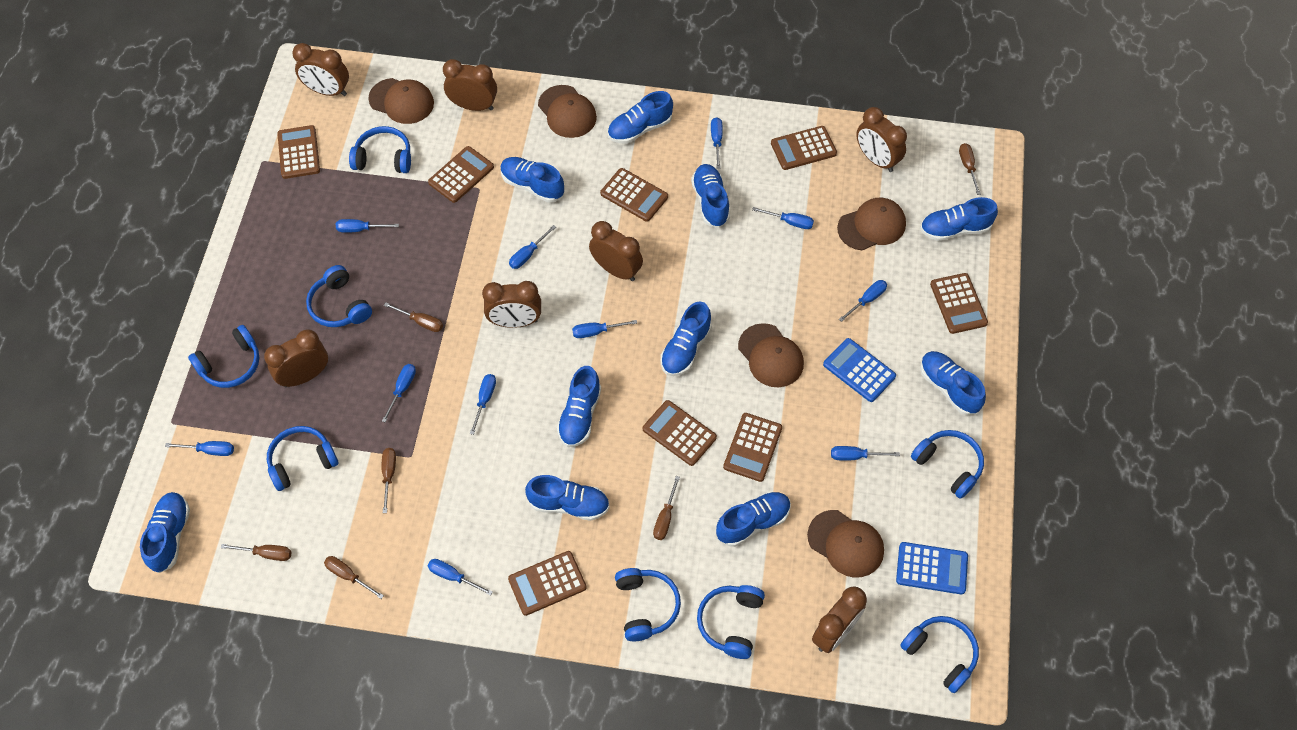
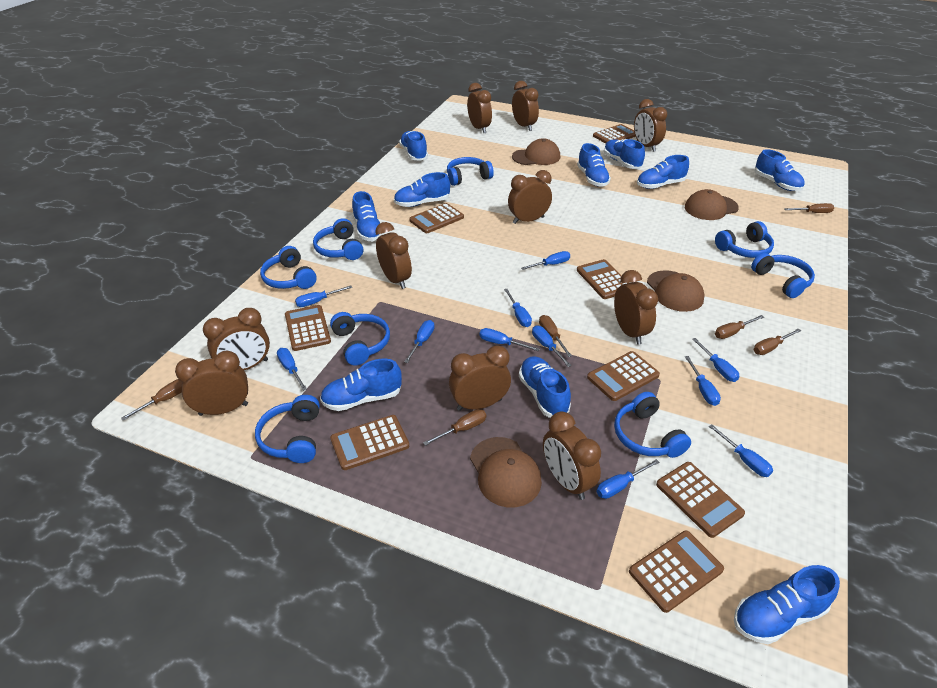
blue calculator: [823,338,896,402] [896,542,968,595] = 2 -> none = 0
brown cap: [368,78,434,124] [538,85,597,138] [738,323,804,387] [807,510,884,578] [837,198,906,250] = 5 -> [470,437,542,507] [512,138,560,165] [647,270,705,312] [685,189,739,220] = 4
brown clock: [264,329,328,387] [292,43,349,96] [443,59,497,111] [482,281,541,328] [589,221,643,281] [812,587,867,653] [856,107,907,172] = 7 -> [175,351,248,416] [203,308,270,370] [375,222,412,289] [449,345,511,411] [467,83,492,133] [508,170,552,224] [512,81,539,131] [543,412,601,500] [614,270,658,345] [634,99,667,152] = 10

